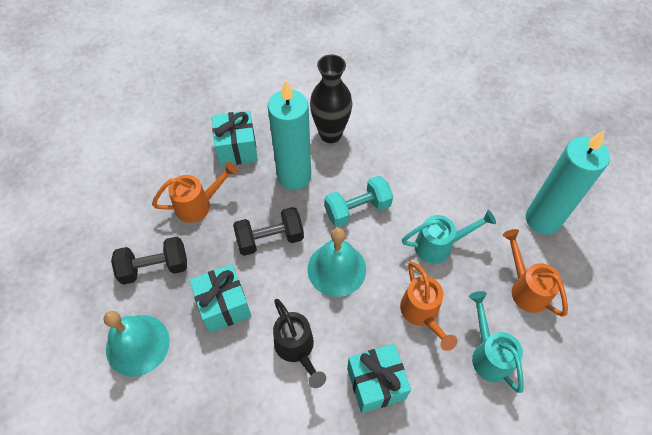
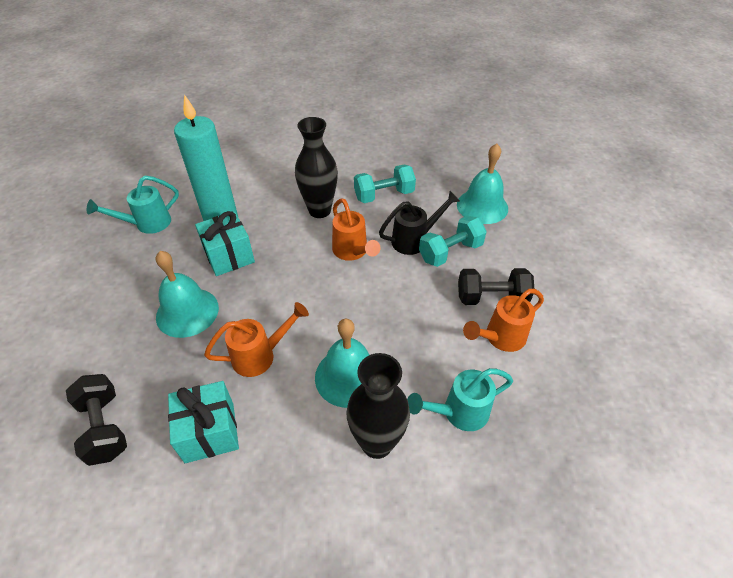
black vase: [310,54,353,143] = 1 -> [295,117,338,218] [346,353,410,459] = 2
turquoise bell: [104,311,170,377] [307,228,366,297] = 2 -> [156,251,219,338] [315,319,370,408] [457,143,508,224] = 3
turquoise candle: [268,80,311,190] [526,130,610,235] = 2 -> [174,94,238,221] = 1
turquoise dumbbell: [324,176,393,227] = 1 -> [354,164,416,203] [419,216,487,267] = 2
turquoise gift: [189,264,251,333] [212,111,258,167] [347,344,411,413] = 3 -> [168,381,239,463] [195,211,255,276] = 2

